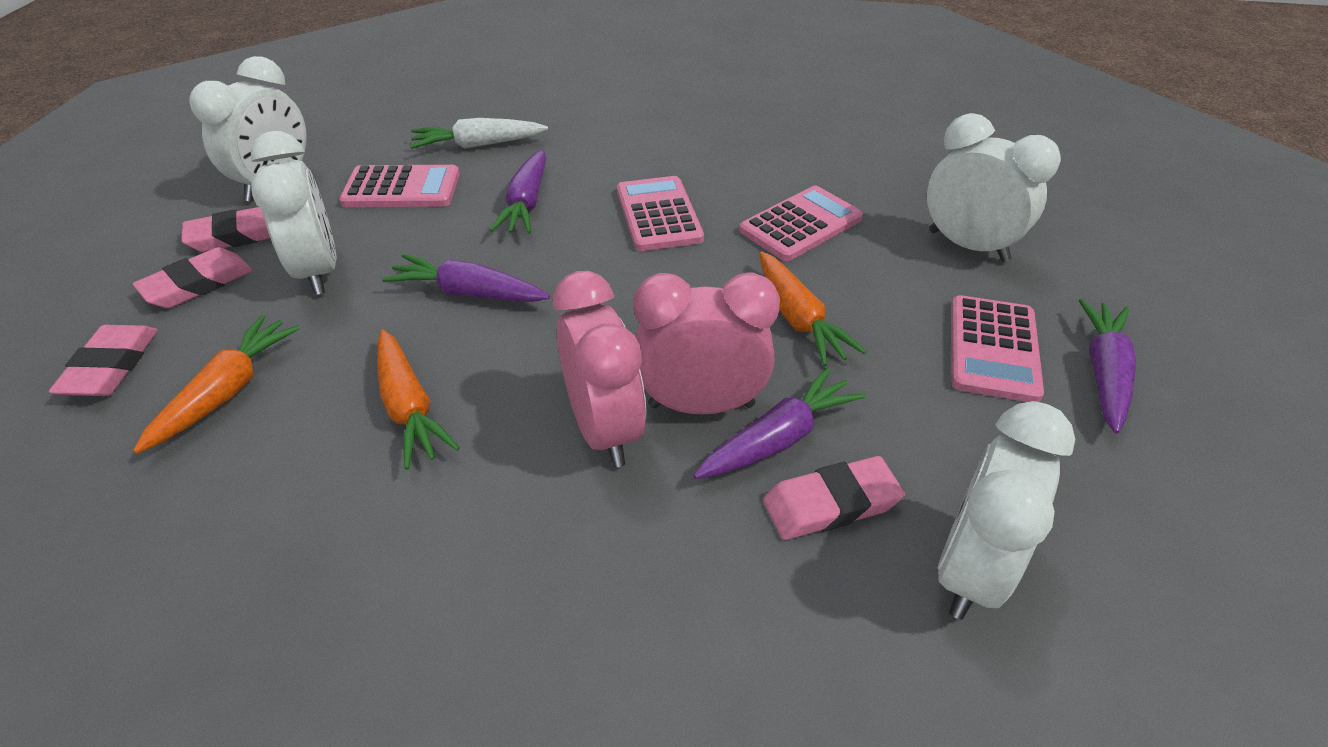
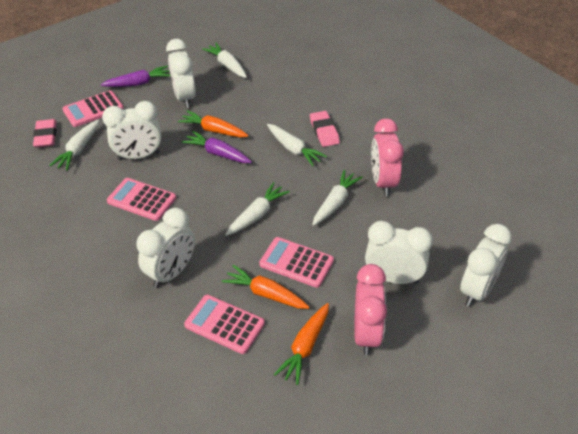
pink eraser: [48,325,158,396] [133,247,253,308] [181,207,270,252] [763,456,905,540] = 4 -> [33,119,57,147] [310,111,340,147] = 2
purple carrot: [382,254,550,302] [490,149,546,234] [693,367,865,479] [1079,299,1136,434] = 4 -> [101,66,171,87] [182,131,252,163] = 2
white carrot: [410,118,548,149] = 1 -> [49,119,100,171] [202,43,247,78] [225,182,290,236] [267,124,327,166] [312,170,363,226] = 5
white clock: [189,56,307,202] [251,131,337,295] [927,113,1061,262] [937,401,1075,620] = 4 -> [102,101,162,160] [136,208,195,288] [166,39,196,108] [365,221,433,284] [460,224,512,307] = 5

